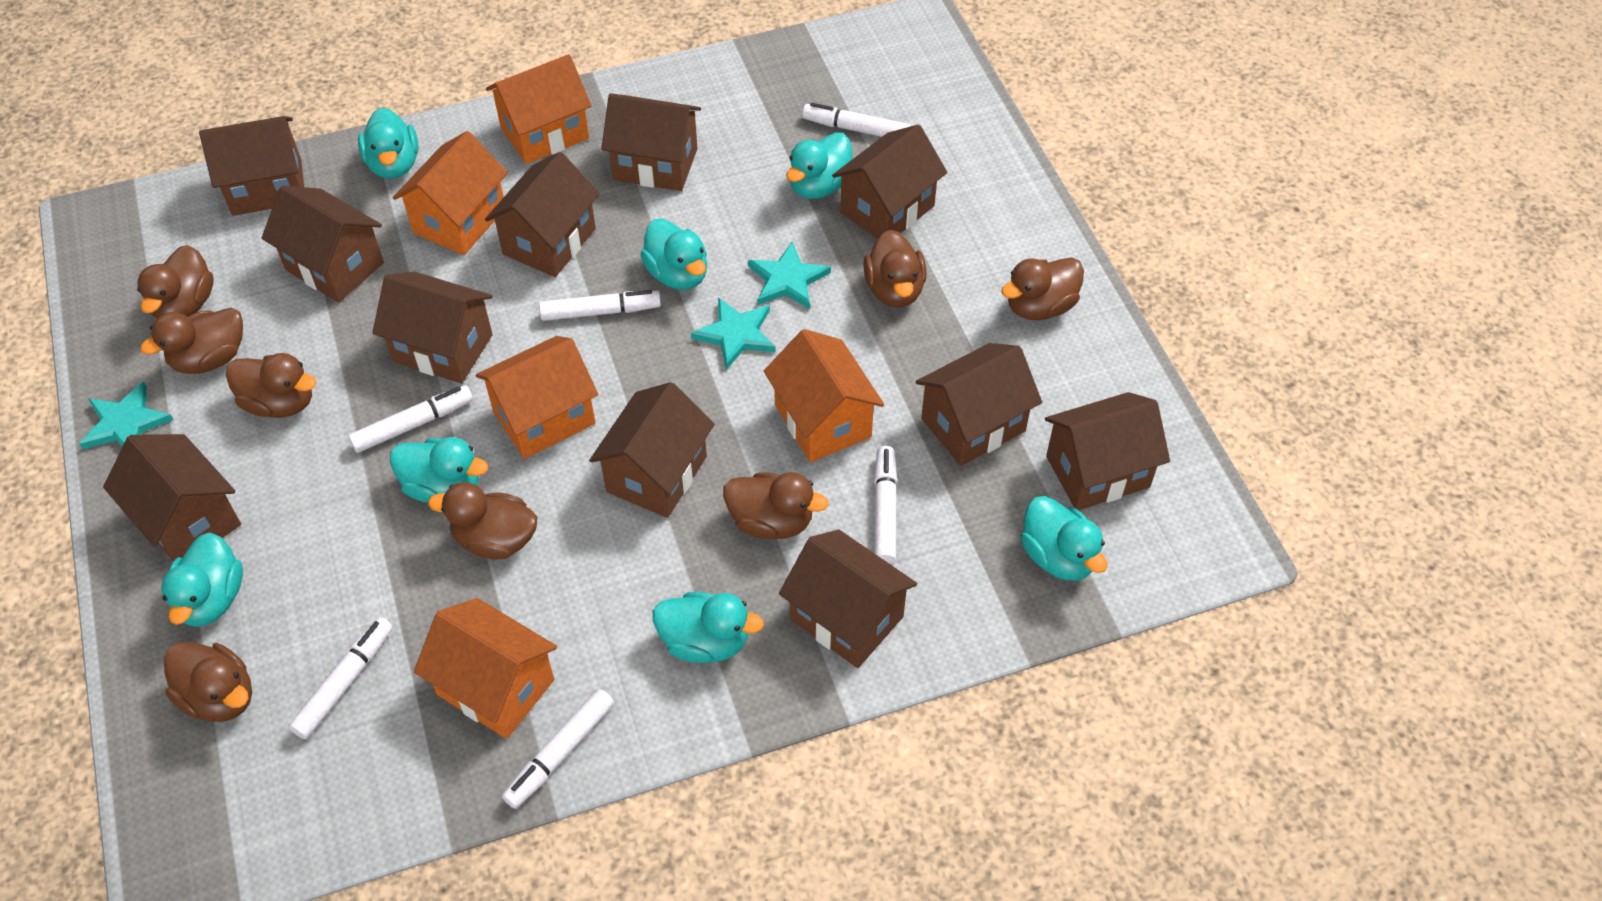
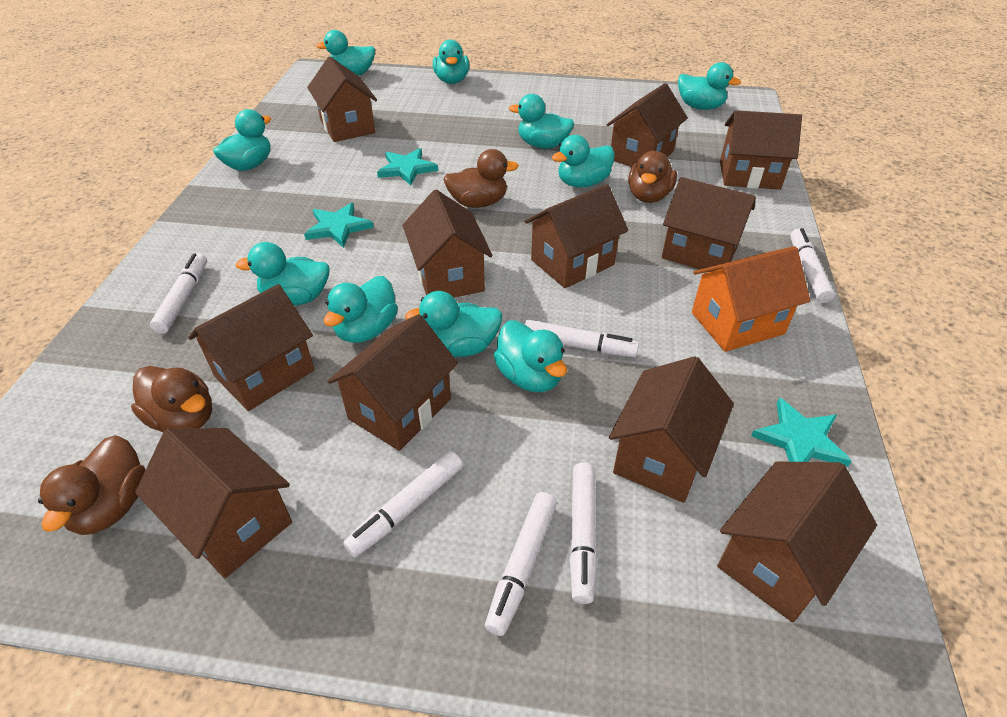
brown duck: [137,245,214,319] [140,308,243,374] [164,642,252,722] [226,353,316,418] [428,482,537,560] [723,472,829,539] [863,230,927,307] [1001,258,1084,320] = 8 -> [38,435,145,535] [131,366,212,432] [443,149,519,208] [628,151,677,203] = 4
orange house: [393,131,508,255] [414,598,557,739] [476,336,598,459] [486,54,592,164] [764,329,884,462] = 5 -> [692,246,810,352] = 1
turquoise duck: [161,532,243,627] [358,108,418,179] [390,437,488,503] [640,219,707,290] [653,592,764,663] [786,132,853,199] [1021,496,1107,581] = 7 -> [213,109,271,171] [235,242,330,306] [316,30,375,75] [324,276,398,343] [405,291,502,357] [433,40,469,84] [494,320,567,392] [509,94,574,149] [552,135,615,188] [678,62,741,110] = 10

